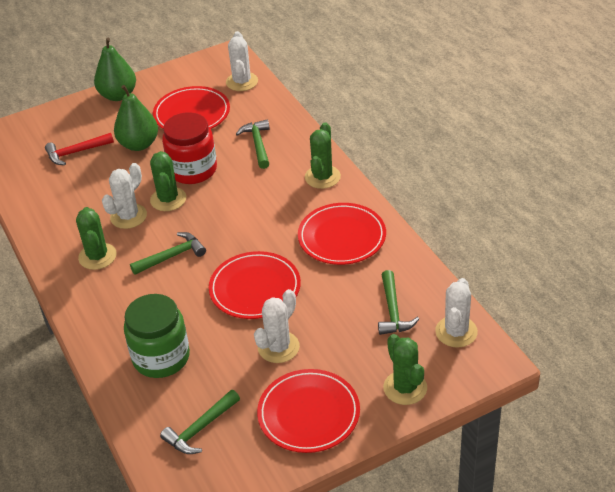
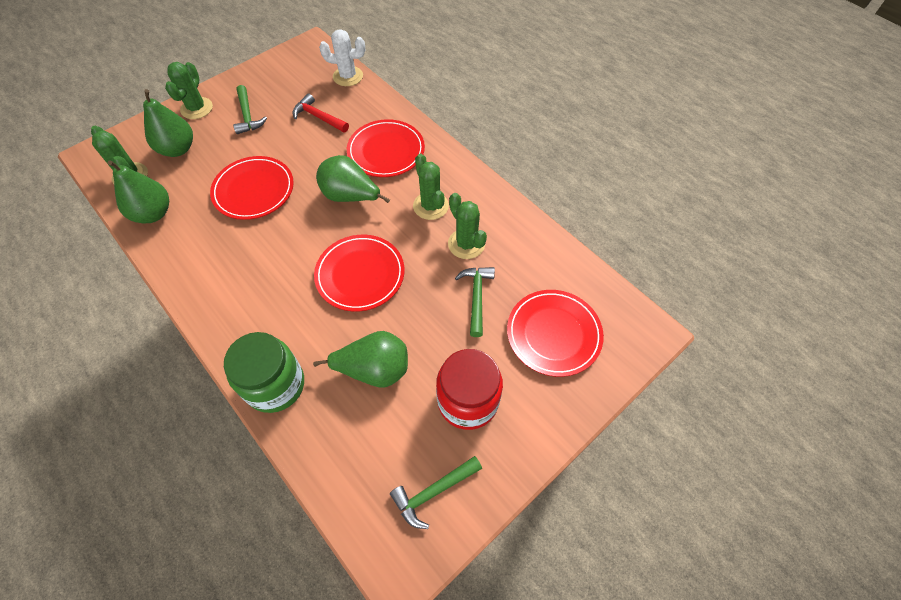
green hammer: [130,232,206,275] [160,390,240,454] [236,119,270,169] [378,270,419,335] = 4 -> [233,85,267,134] [390,456,482,529] [455,267,495,337] = 3
green pear: [94,38,136,101] [114,85,158,151] = 2 -> [108,160,169,223] [143,89,193,157] [313,331,408,387] [316,155,390,203] = 4
white cactus: [102,163,147,229] [226,31,258,91] [254,289,300,363] [435,278,478,348] = 4 -> [319,29,365,86] = 1

